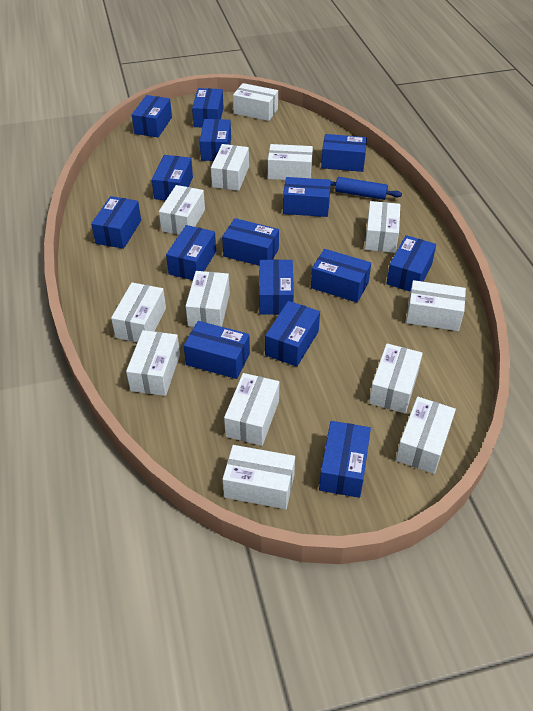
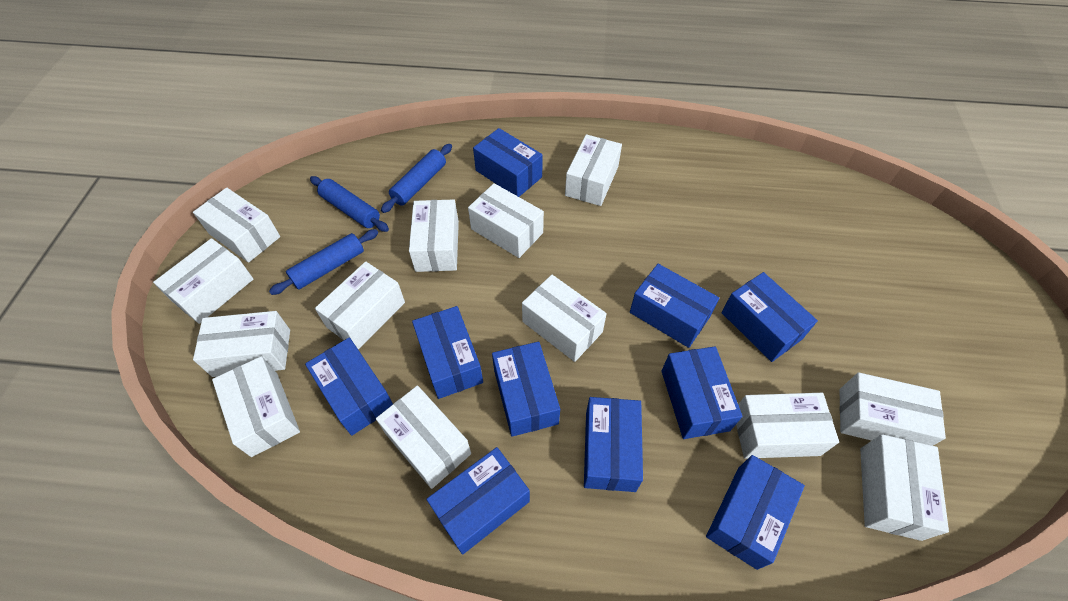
blue box: [91,196,141,249] [132,95,172,137] [152,155,193,200] [166,225,216,280] [184,321,250,379] [192,88,224,127] [200,119,231,161] [222,218,279,266] [259,260,294,315] [265,301,320,367] [283,177,331,217] [311,249,371,302] [319,421,371,498] [321,134,367,172] [386,235,436,292] = 15 -> [305,337,393,436] [412,306,483,399] [427,447,530,555] [473,128,543,197] [492,342,560,437] [584,397,643,492] [630,264,719,348] [661,346,743,439] [706,455,805,570] [721,272,818,362] = 10
blue rolling pin: [327,177,402,200] = 1 -> [269,229,378,295] [310,176,389,232] [381,144,452,213] = 3

